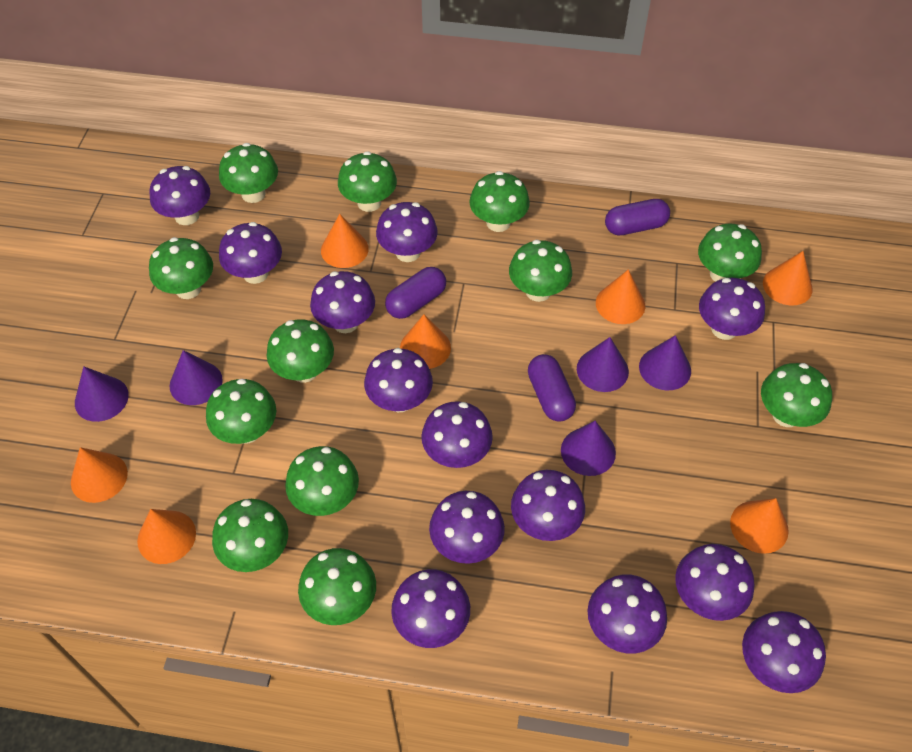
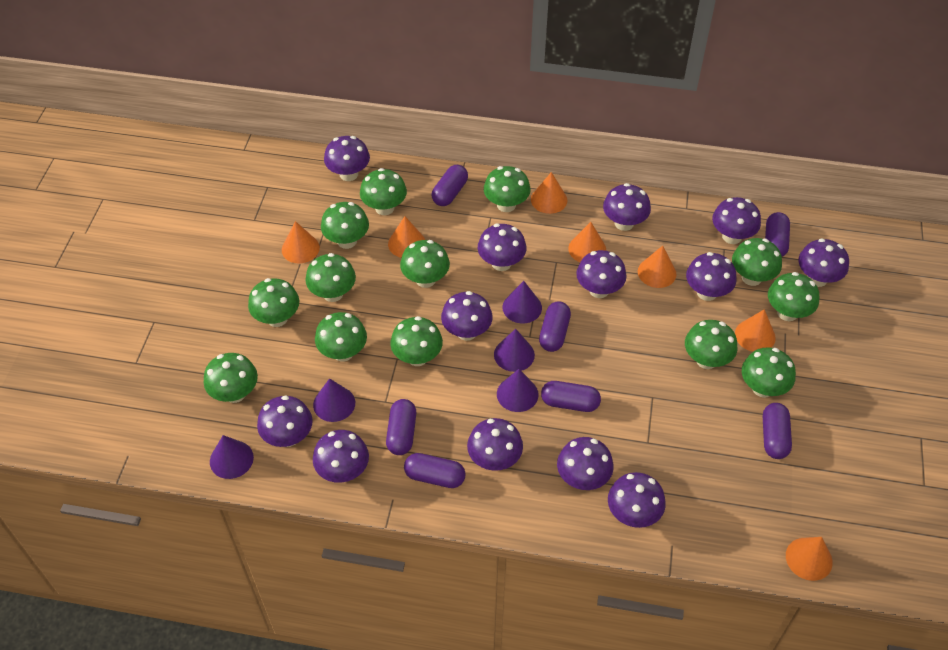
green mushroom: [149,237,213,299] [206,378,276,444] [212,499,288,572] [219,143,278,203] [267,319,334,383] [285,446,359,516] [298,548,376,625] [338,151,397,212] [469,171,530,232] [509,240,572,302] [698,223,762,282] [761,363,832,427] = 12 -> [204,353,258,403] [248,278,299,327] [305,253,356,302] [315,312,367,362] [321,202,369,249] [360,168,407,215] [390,316,443,366] [400,240,450,288] [484,166,530,212] [685,320,737,369] [732,238,782,286] [742,347,796,398] [768,272,819,321] = 13
purple capsule: [385,267,446,319] [528,354,576,422] [605,199,670,235] = 3 -> [386,399,416,455] [404,453,466,488] [432,165,468,206] [539,301,571,352] [541,381,601,412] [763,403,792,459] [765,212,790,257] = 7

